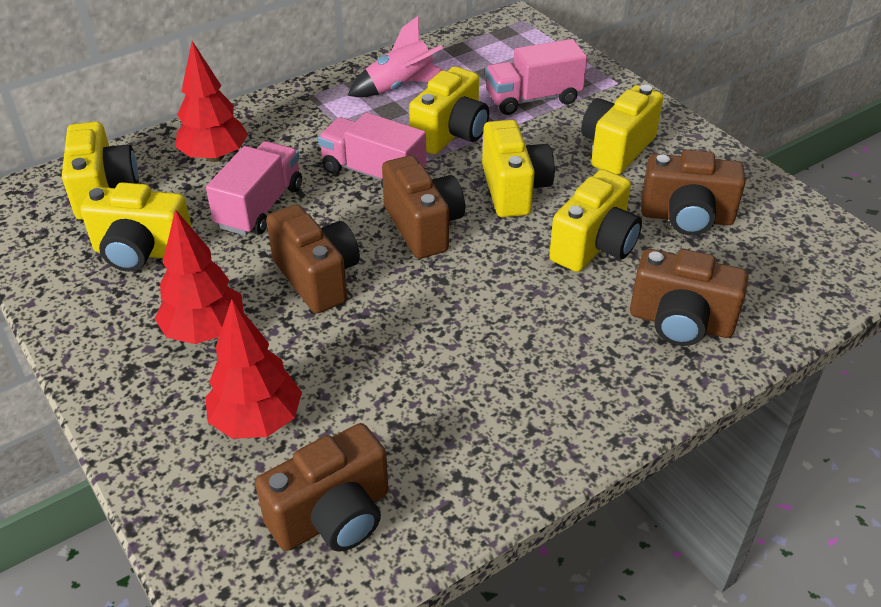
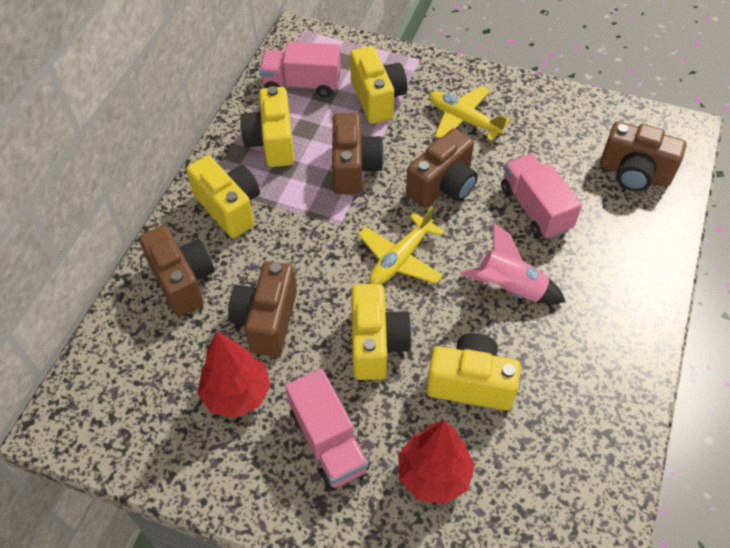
red tree: [155,209,244,344] [175,41,248,162] [205,299,302,439] = 3 -> [198,331,271,418] [398,420,475,504] = 2
yellow camera: [62,121,139,220] [80,182,192,272] [409,66,489,154] [482,120,555,217] [549,169,642,272] [581,85,663,175] = 6 -> [186,155,260,238] [240,86,294,167] [350,46,407,124] [351,284,412,380] [426,333,521,410] = 5
yellow plane: none = 0 -> [358,206,444,285] [429,86,510,141] = 2

